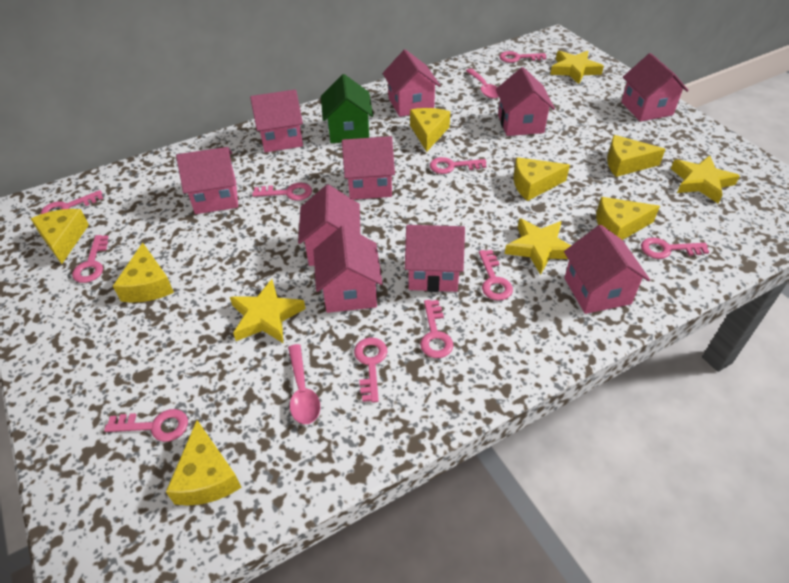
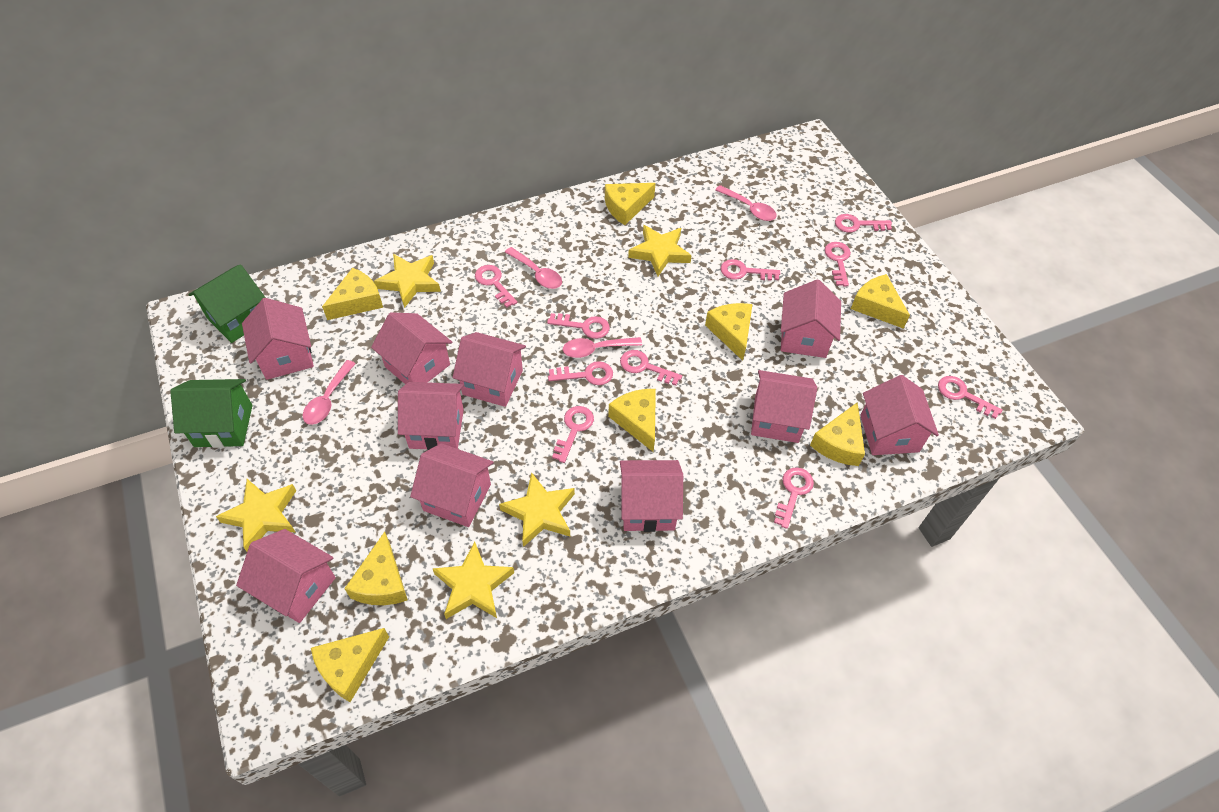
green house: [321,74,373,143] = 1 -> [170,379,253,448] [188,264,266,343] = 2
pink spoon: [288,344,320,424] [466,69,499,99] = 2 -> [303,360,356,425] [505,247,562,289] [563,337,642,358] [715,185,777,221] = 4
yellow cheese: [31,209,89,264] [113,243,174,302] [166,420,242,506] [410,108,450,152] [513,157,570,201] [596,197,660,240] [607,135,666,177] = 7 -> [311,628,389,702] [322,268,383,320] [344,532,408,605] [605,183,656,225] [608,389,656,452] [705,303,753,361] [810,402,865,466] [851,274,910,329] = 8
yellow star: [230,279,306,343] [505,218,571,275] [550,51,604,84] [671,155,740,203] = 4 -> [216,479,296,551] [374,254,441,308] [432,541,514,619] [499,472,575,547] [628,225,692,276] = 5

